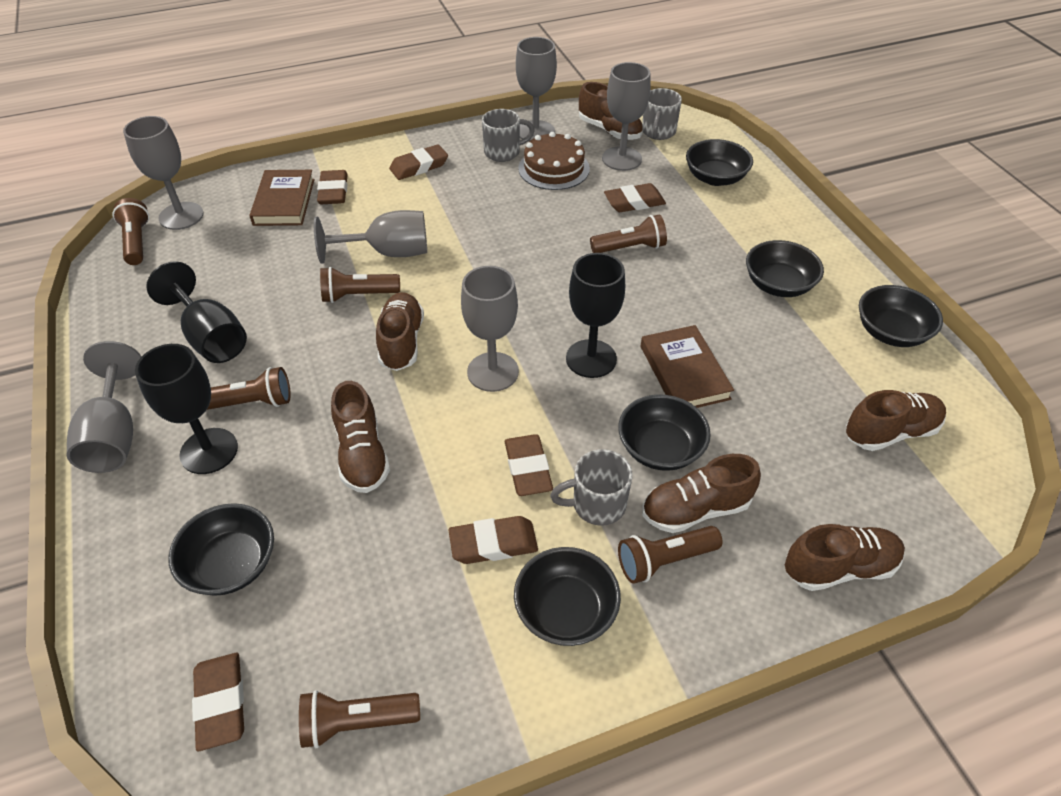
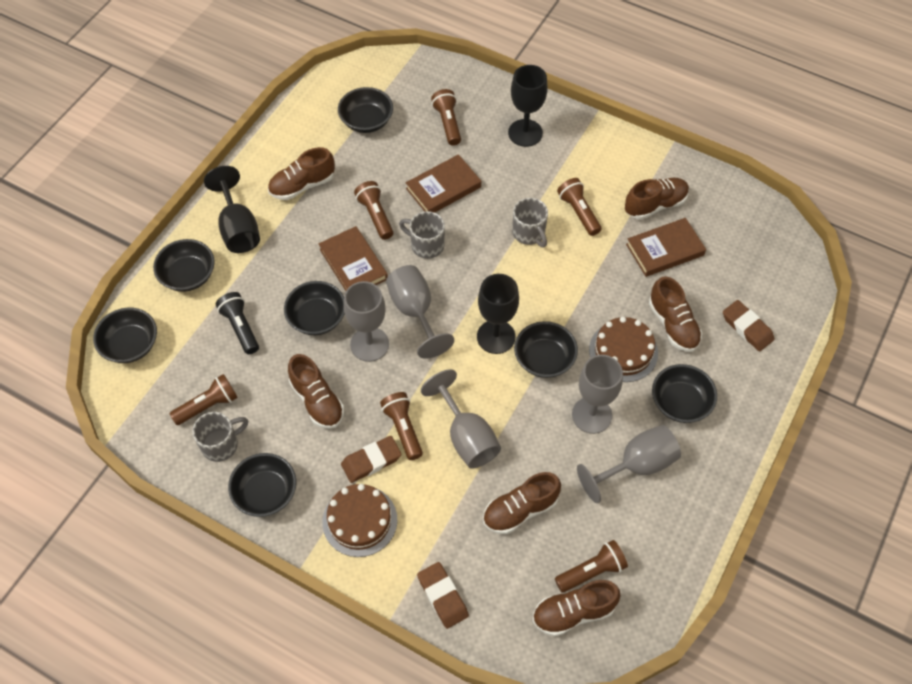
black bowl: [169,503,274,596] [514,547,621,646] [618,394,711,471] [686,139,753,186] [746,240,824,297] [859,285,943,347] = 6 -> [93,308,157,363] [153,239,215,292] [228,453,296,517] [284,281,345,335] [338,87,393,133] [514,321,578,378] [652,364,717,423] = 7
black flashlight: none = 0 -> [216,292,259,354] = 1
brown book: [249,170,314,226] [641,325,734,408] = 2 -> [319,226,388,291] [406,154,481,213] [626,218,706,277] = 3
brown cake: [518,132,590,190] = 1 -> [322,484,397,557] [589,317,658,382] = 2
brown eraser: [192,653,244,751] [317,170,348,204] [389,144,448,180] [449,516,538,564] [505,434,553,496] [604,183,666,212] = 6 -> [341,436,402,483] [417,562,469,629] [723,300,775,352] = 3
grey goblet: [67,341,141,473] [123,116,204,230] [314,210,427,263] [461,266,519,392] [516,37,557,142] [602,62,651,171] = 6 -> [344,281,389,362] [386,265,454,359] [421,369,501,469] [572,355,623,434] [577,425,681,503] = 5

